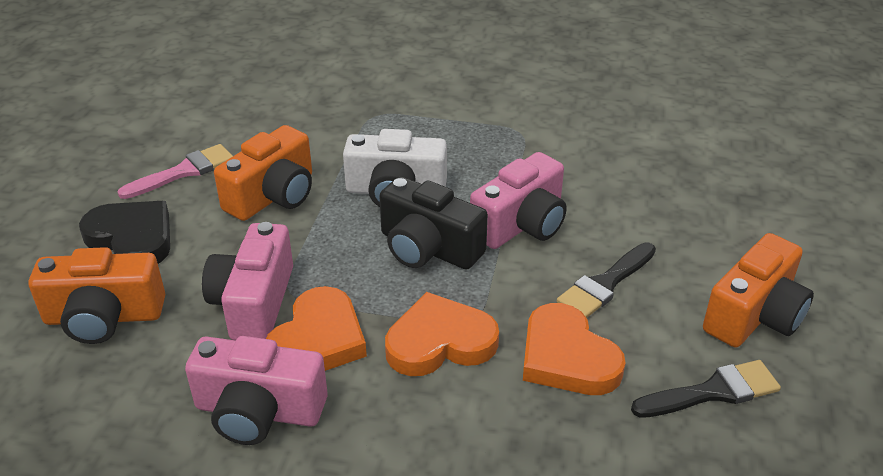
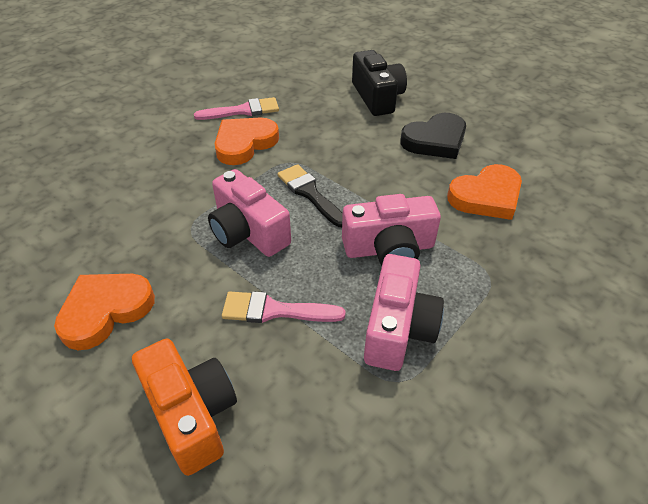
black brush: [557,242,656,318] [631,360,781,418] = 2 -> [277,164,343,227] = 1
orange camera: [29,247,165,344] [214,125,312,221] [703,233,814,347] = 3 -> [132,339,237,476] = 1
pink brush: [118,144,233,199] = 1 -> [194,97,279,120] [222,291,345,323] = 2
white camera: [343,129,447,207] = 1 -> none = 0

